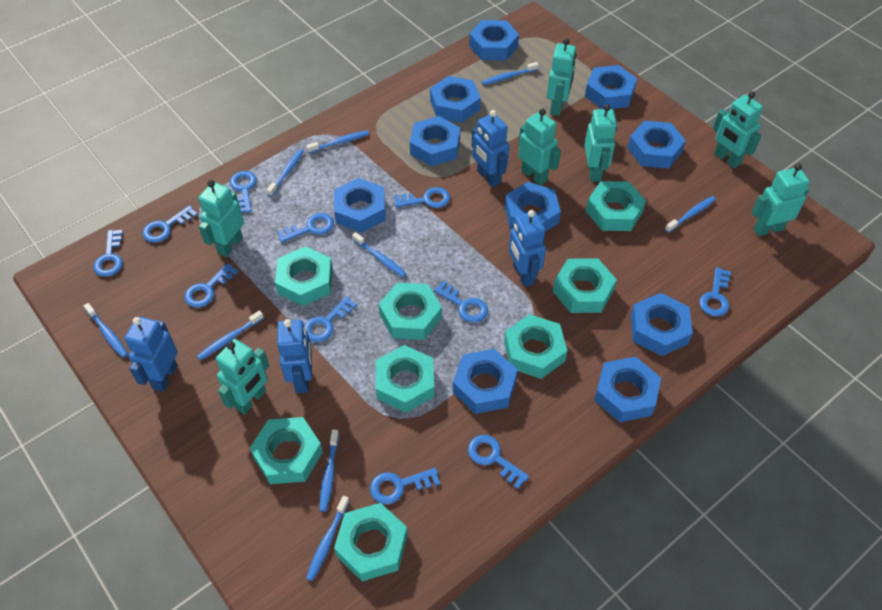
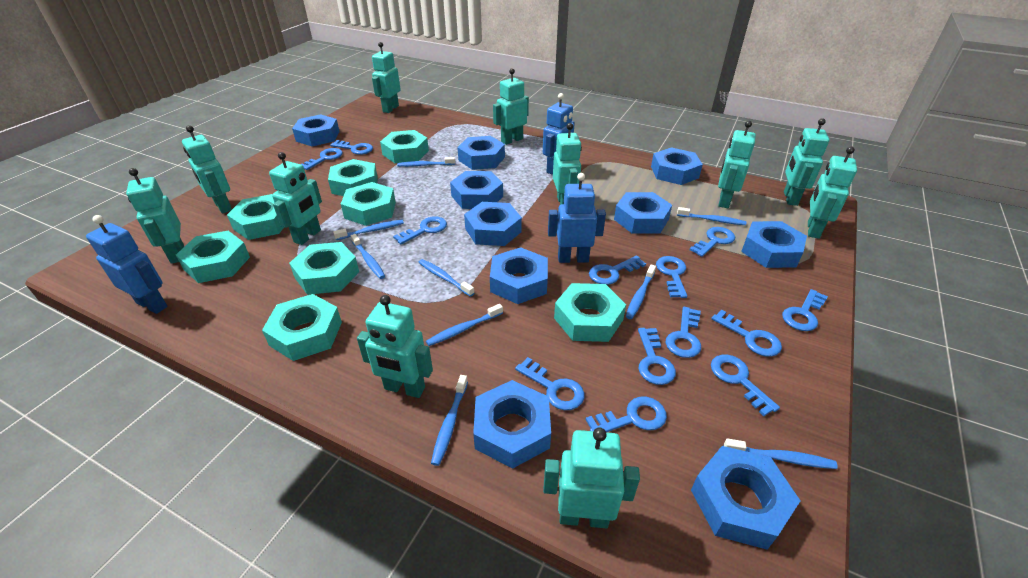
blue key: [93,230,123,277] [142,205,198,243] [184,263,238,308] [230,171,257,213] [277,213,334,243] [304,296,357,342] [370,468,440,504] [394,187,450,208] [434,281,488,323] [468,435,529,489] [699,267,731,317] = 11 -> [301,148,343,170] [330,140,373,155] [393,216,447,244] [515,357,585,410] [586,397,667,432] [589,255,646,285] [638,328,676,385] [656,256,688,298] [665,307,701,358] [689,227,735,257] [711,310,782,357] [711,355,780,416] [782,289,828,331] = 13
blue robot: [124,317,178,392] [277,319,312,393] [472,110,510,187] [509,210,546,287] = 4 -> [86,215,168,314] [543,93,575,175] [548,173,606,263] = 3
turquoise robot: [198,180,244,257] [216,339,269,415] [518,108,561,185] [547,38,576,116] [584,104,617,181] [713,91,763,168] [752,163,810,236] = 7 -> [126,168,184,264] [182,126,232,214] [269,152,322,245] [357,295,433,398] [372,42,401,113] [493,68,529,145] [543,427,640,528] [553,123,582,205] [718,121,756,208] [784,118,830,206] [808,147,857,239] = 11

